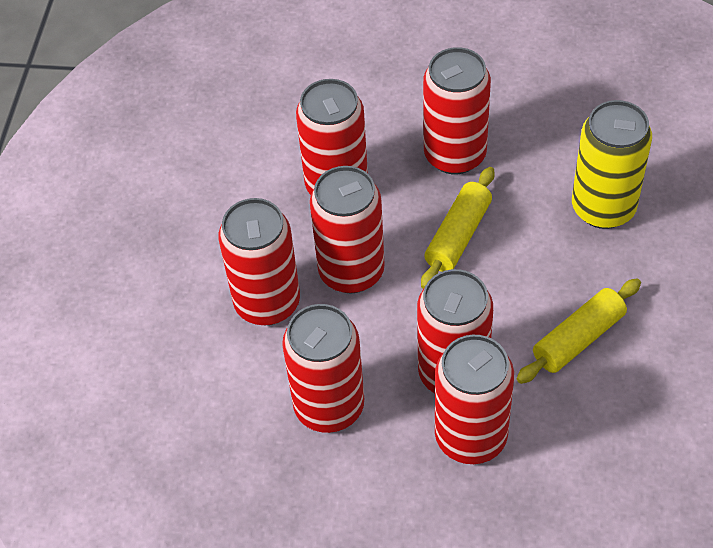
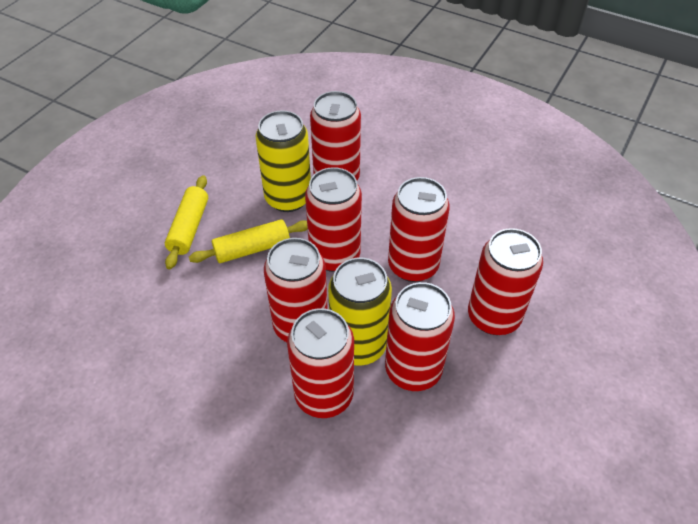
yellow can: [572,100,652,229] = 1 -> [256,110,311,212] [328,258,392,365] = 2

